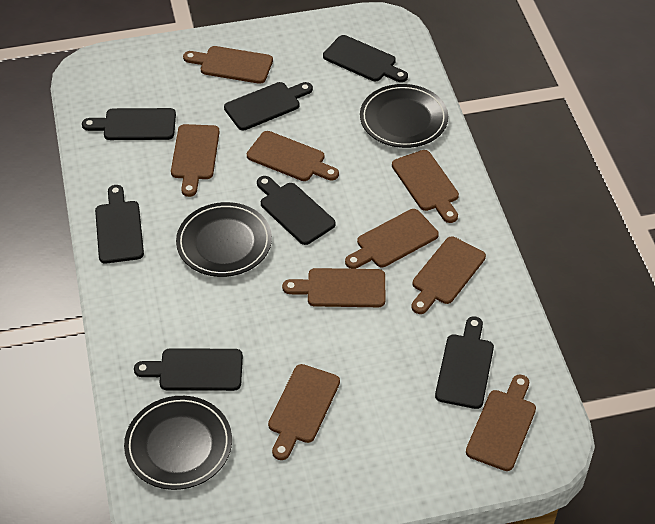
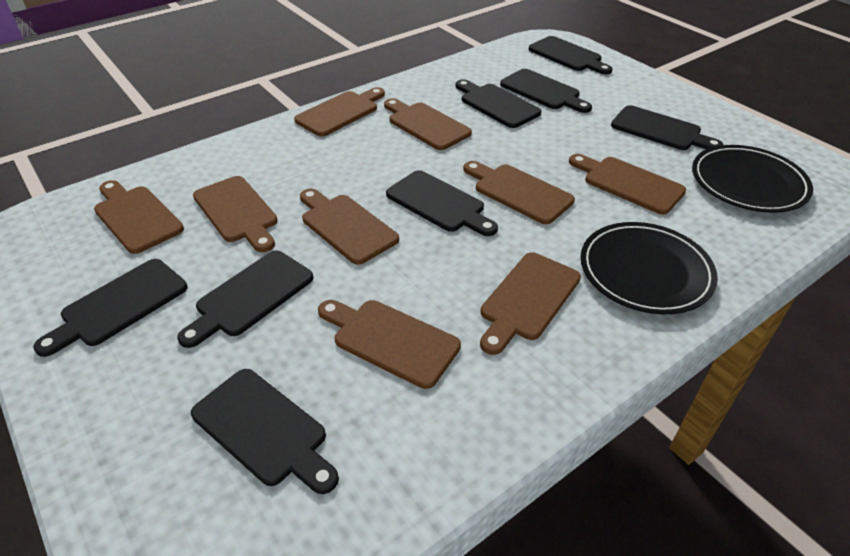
black cutting board: [82,108,176,140] [95,185,144,264] [134,348,243,391] [224,82,313,130] [257,176,336,245] [323,35,408,82] [435,317,494,409] = 7 -> [33,259,187,357] [177,250,313,348] [191,369,339,494] [386,170,498,236] [455,79,541,128] [500,69,592,113] [528,36,613,75] [611,105,723,150] = 8
black plate: [124,396,232,490] [176,202,272,277] [360,84,448,148] = 3 -> [581,222,718,314] [692,145,813,213] = 2

